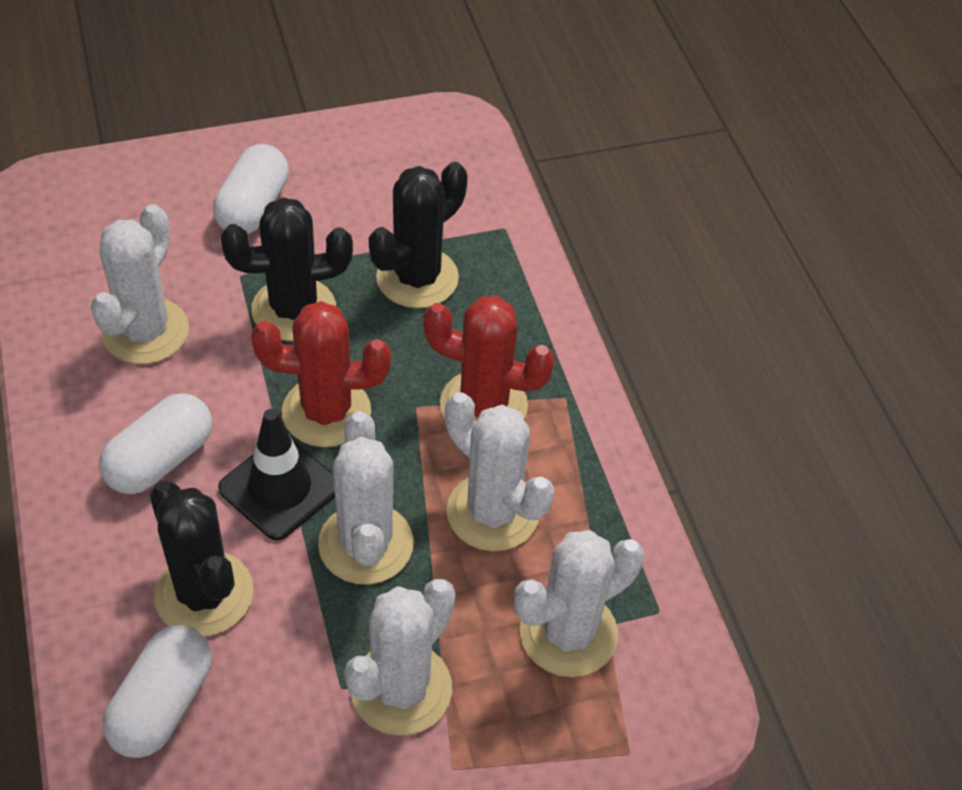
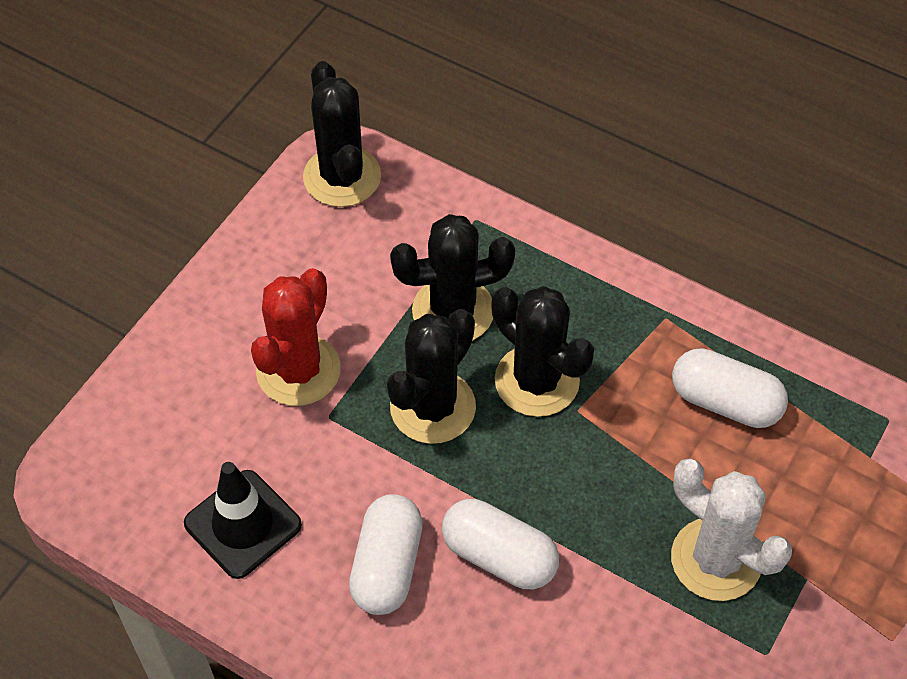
black cactus: [150,481,254,636] [221,197,353,341] [369,162,468,308] = 3 -> [303,61,381,207] [387,309,476,444] [390,214,515,341] [492,286,594,417] = 4
red cactus: [251,301,391,447] [423,296,555,422] = 2 -> [251,268,341,406] = 1
white cactus: [91,204,189,364] [318,411,414,585] [344,579,455,735] [445,392,555,552] [514,530,644,677] = 5 -> [671,458,792,601] = 1

